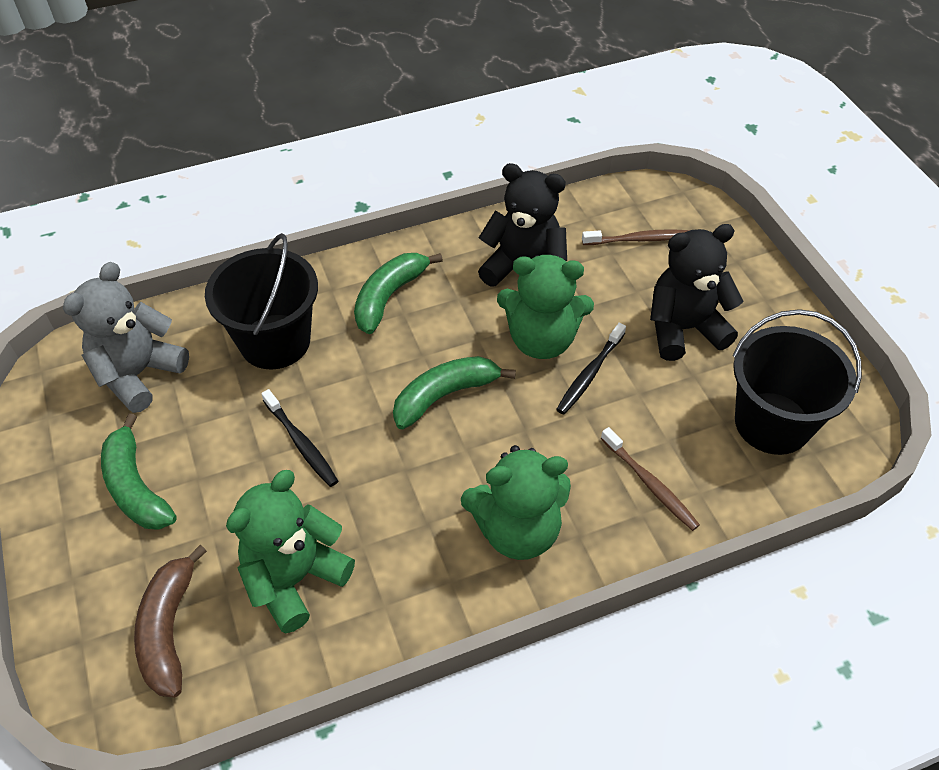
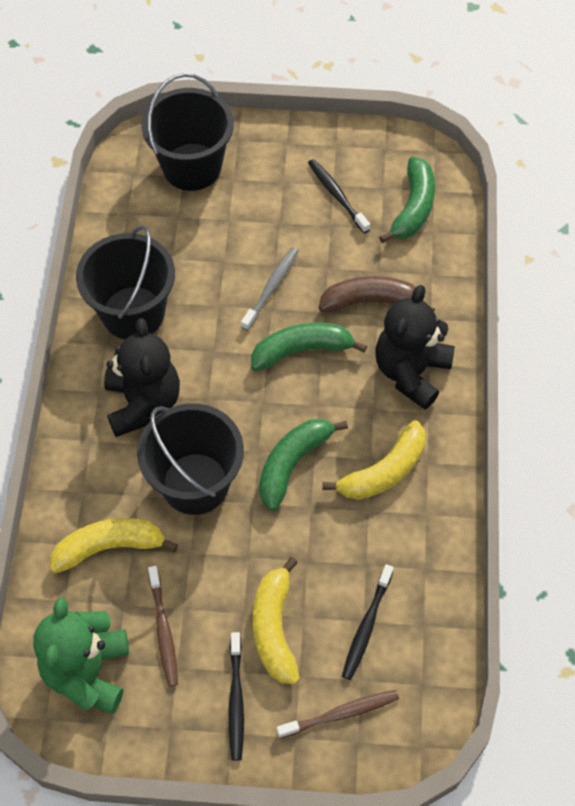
black bucket: [205,233,318,369] [733,309,862,455] = 2 -> [76,225,175,340] [137,403,244,515] [141,73,234,191] = 3
black toothbrush: [261,389,338,487] [556,323,626,414] = 2 -> [228,632,244,761] [308,159,370,233] [342,564,394,680] = 3
green teddy bear: [226,470,355,633] [461,445,571,560] [497,255,594,359] = 3 -> [33,597,129,714] = 1
grey teddy bear: [63,262,189,413] = 1 -> none = 0
grey toothbrush: none = 0 -> [241,247,299,331] = 1
yellow banana: none = 0 -> [50,518,178,573] [253,557,300,685] [322,420,426,500] = 3

